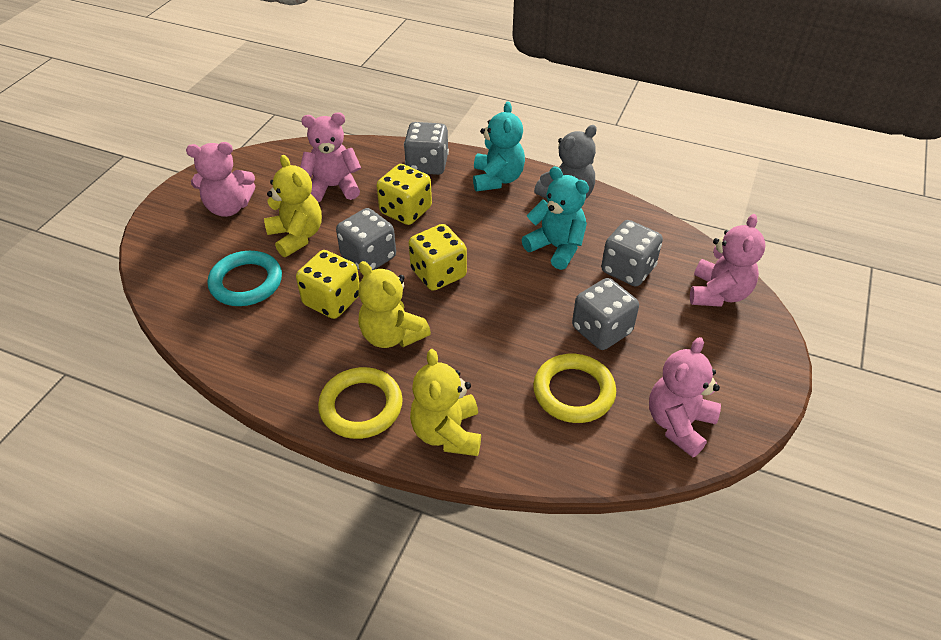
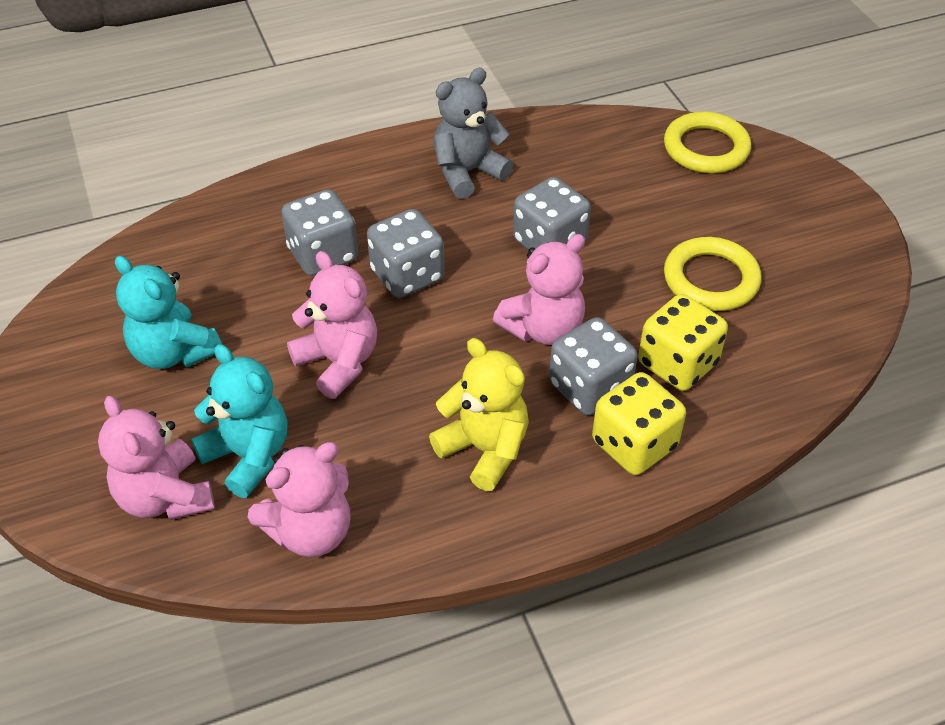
turquoise ring: [208,251,282,306] = 1 -> none = 0
yellow dice: [296,250,360,319] [377,164,432,225] [409,224,467,291] = 3 -> [592,372,686,475] [638,294,728,391] = 2
yellow teddy bear: [264,155,322,257] [358,261,431,348] [410,349,481,456] = 3 -> [429,338,529,491] = 1

